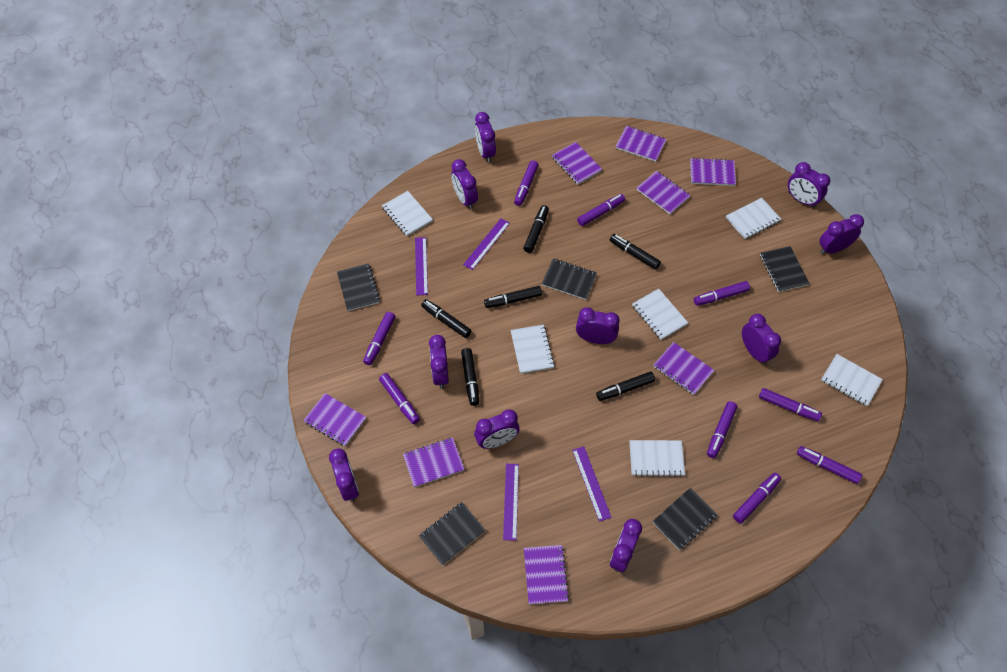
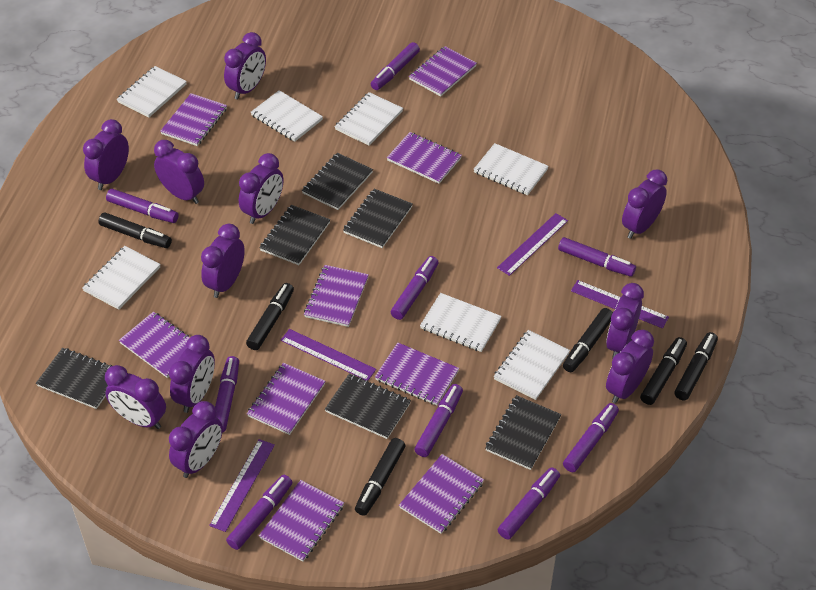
black notebook: [337,263,380,311] [419,502,485,565] [542,258,597,300] [653,488,718,550] [760,246,810,292] = 5 -> [36,348,112,409] [259,205,330,265] [302,153,373,210] [325,374,411,439] [343,189,413,248] [485,395,561,470] = 6
purple clock: [329,448,359,502] [429,335,449,389] [451,159,478,210] [474,409,520,449] [475,112,496,163] [576,307,620,344] [610,519,642,572] [742,314,781,365] [788,162,830,208] [819,214,864,254] = 10 -> [83,119,129,190] [105,365,166,429] [154,140,204,204] [169,335,215,413] [169,401,223,478] [201,224,245,298] [224,32,266,99] [239,153,283,224] [606,283,644,358] [606,330,654,404] [622,169,667,239] = 11
purple notebook: [303,393,366,446] [403,437,464,487] [524,545,569,605] [552,142,602,184] [616,126,667,162] [637,171,691,214] [653,342,714,395] [690,158,736,186] = 8 -> [119,312,190,378] [160,93,227,146] [247,363,325,435] [259,480,344,562] [304,265,369,327] [375,343,459,406] [387,132,462,184] [399,454,484,534] [409,46,477,97] = 9
white notebook: [382,191,433,236] [510,324,555,374] [629,440,685,477] [632,288,688,340] [726,198,781,239] [821,354,883,406] = 6 -> [82,246,161,310] [117,66,187,118] [251,90,323,142] [335,92,403,146] [420,293,502,352] [473,143,549,195] [494,330,570,400] = 7

